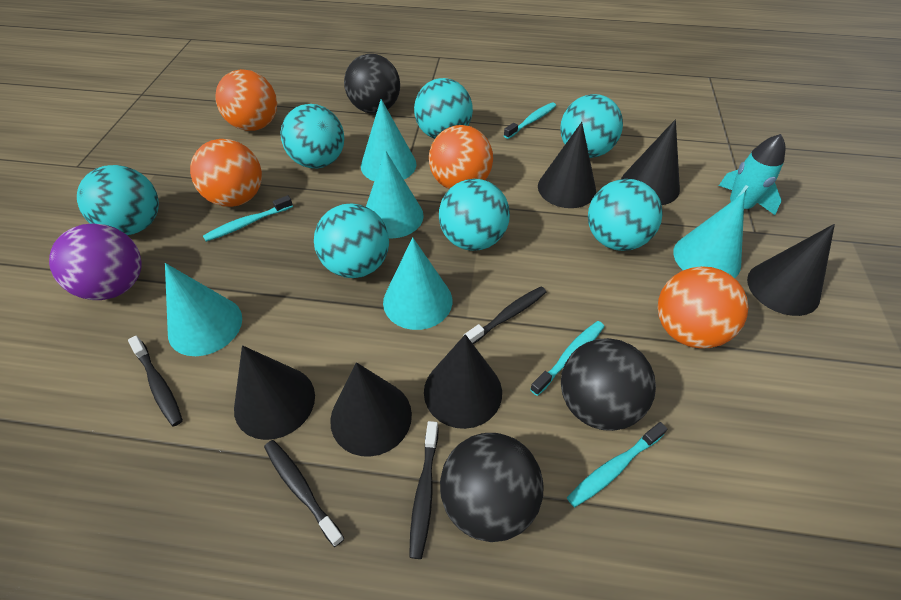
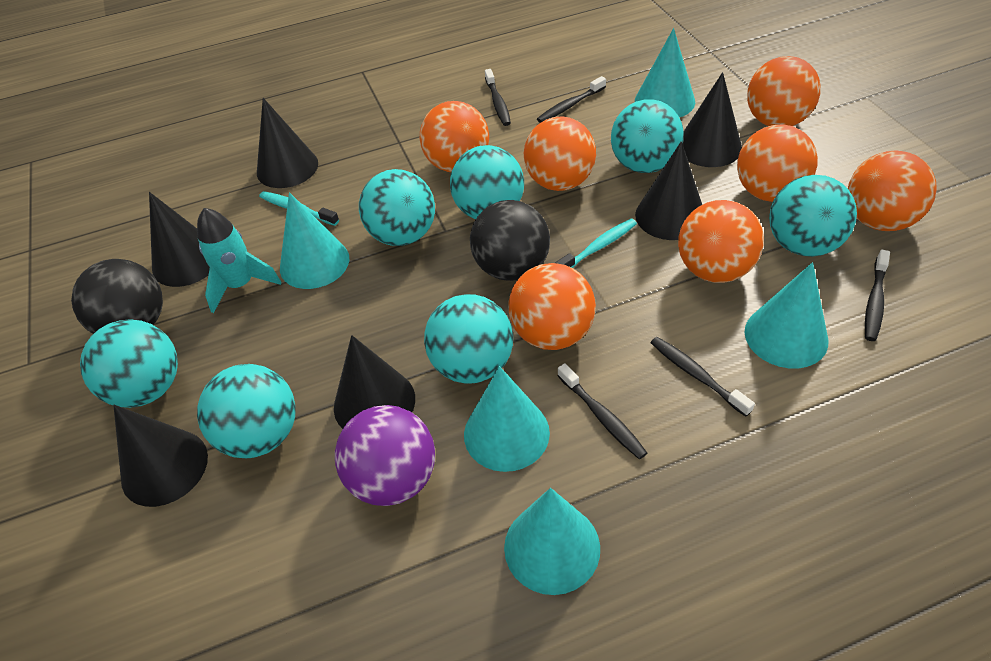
black ball: [344,54,400,114] [440,433,544,542] [561,338,656,431] = 3 -> [71,259,163,334] [470,200,550,281] = 2
black toothbrush: [128,336,183,426] [264,440,345,547] [409,421,438,559] [464,287,546,344] = 4 -> [485,69,511,126] [537,76,606,123] [557,363,647,460] [651,337,755,417] [865,249,890,341] = 5
orange ball: [190,139,262,207] [215,69,277,131] [429,125,493,189] [658,266,748,349] = 4 -> [420,101,489,172] [509,263,596,350] [524,116,596,191] [678,200,764,283] [737,124,818,202] [747,56,821,126] [848,150,937,231] = 7
turquoise toothbrush: [203,195,293,242] [504,102,556,139] [530,321,605,396] [567,422,668,507] = 4 -> [259,191,339,226] [555,219,637,268] = 2

